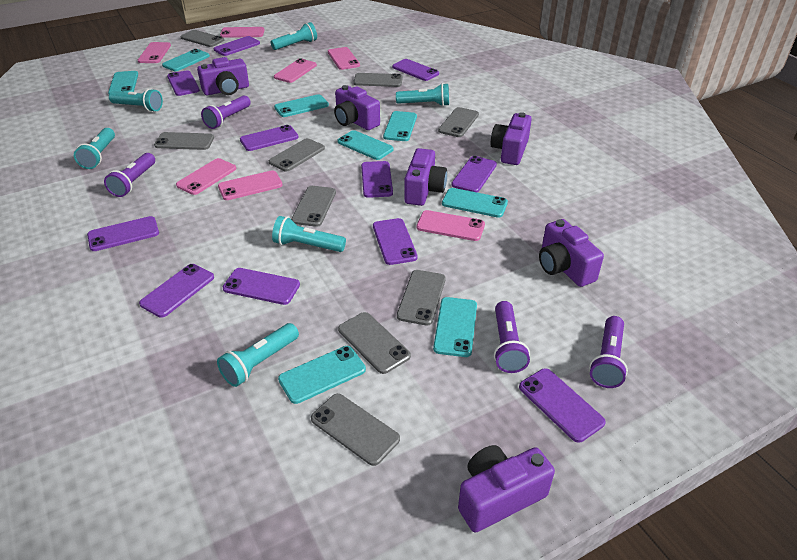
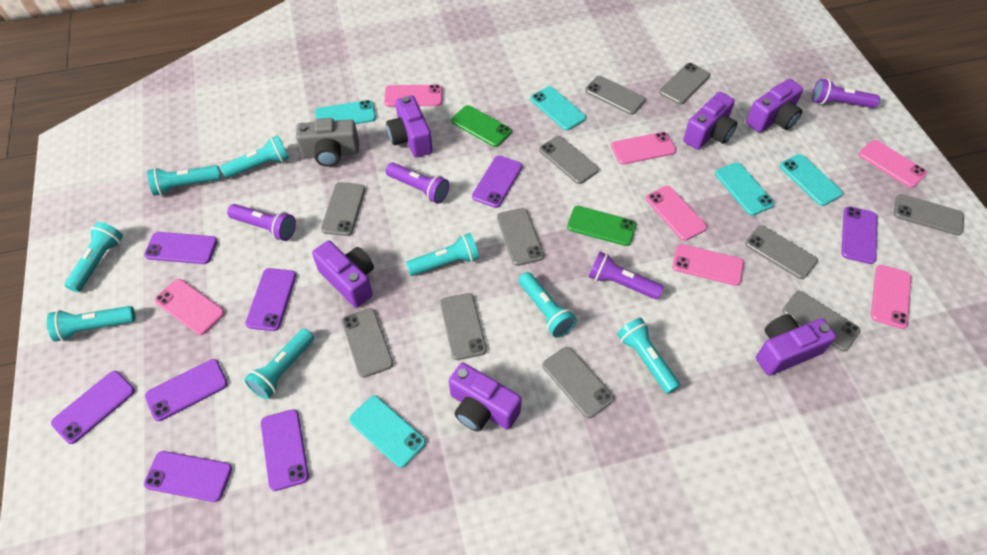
green phone: none = 0 -> [451,105,512,147] [567,206,636,246] = 2
grey camera: none = 0 -> [296,118,359,167] = 1
grey phone: [154,132,214,150] [180,30,224,47] [269,138,325,172] [291,186,336,227] [311,394,400,466] [338,312,411,374] [353,73,403,87] [397,270,446,326] [438,107,479,137] = 9 -> [321,182,365,236] [341,308,393,378] [440,293,487,360] [497,208,544,266] [539,136,599,184] [543,347,614,418] [585,76,646,115] [659,63,710,105] [745,225,818,279] [782,291,860,352] [894,194,964,236] = 11
purple phone: [87,216,159,251] [139,264,214,318] [167,70,200,96] [214,36,260,56] [223,268,300,305] [240,125,298,151] [361,161,393,198] [373,218,418,265] [392,59,439,81] [451,156,497,193] [519,368,606,443] = 11 -> [51,371,135,444] [144,232,217,264] [144,451,232,502] [145,359,228,421] [245,268,296,331] [261,409,309,491] [472,155,522,208] [841,206,877,264] = 8
turquoise flashlight: [74,128,115,169] [109,88,163,112] [217,323,299,387] [271,22,317,50] [272,216,346,252] [396,83,449,106] = 6 -> [47,306,136,342] [65,222,123,292] [147,165,221,196] [220,135,289,178] [244,328,314,400] [406,233,479,276] [518,272,577,337] [617,318,680,394] = 8
turquoise phone: [108,71,138,94] [162,49,210,71] [274,94,329,117] [278,346,366,404] [337,130,394,160] [383,111,417,141] [433,297,477,357] [442,188,508,218] = 8 -> [315,100,376,124] [349,396,426,468] [530,86,586,131] [715,162,775,216] [780,154,843,206] = 5

